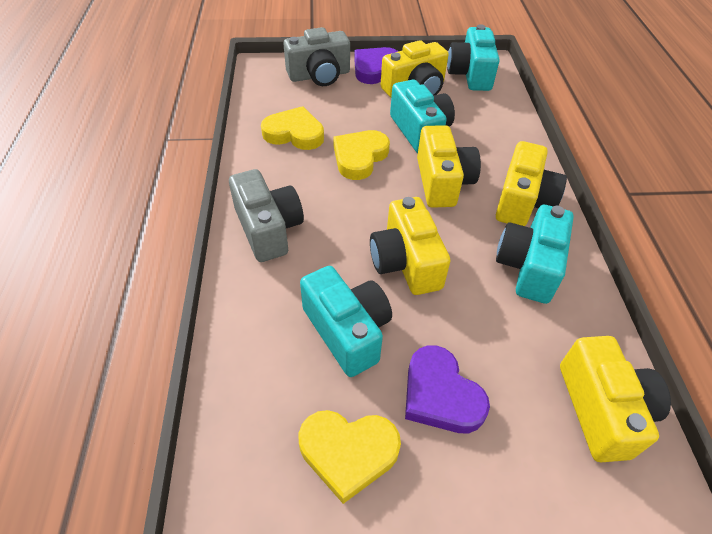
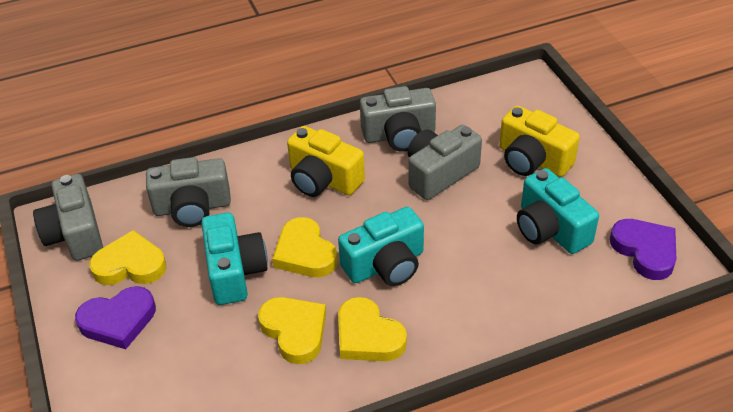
grey camera: [229,169,304,262] [284,27,350,86] = 2 -> [33,174,103,261] [146,157,231,227] [360,86,436,152] [408,125,482,200] = 4
turquoise camera: [300,266,392,377] [390,80,455,153] [447,24,500,91] [496,205,574,304] = 4 -> [201,213,268,305] [338,207,424,286] [517,168,599,254] = 3
yellow camera: [370,197,451,295] [381,40,449,98] [417,125,481,208] [496,141,567,226] [560,336,671,462] = 5 -> [287,126,365,197] [499,106,580,177] = 2
yellow heart: [261,106,324,150] [298,410,401,504] [333,130,390,180] = 3 -> [89,230,166,285] [258,297,326,364] [272,217,338,277] [338,297,407,361] = 4

